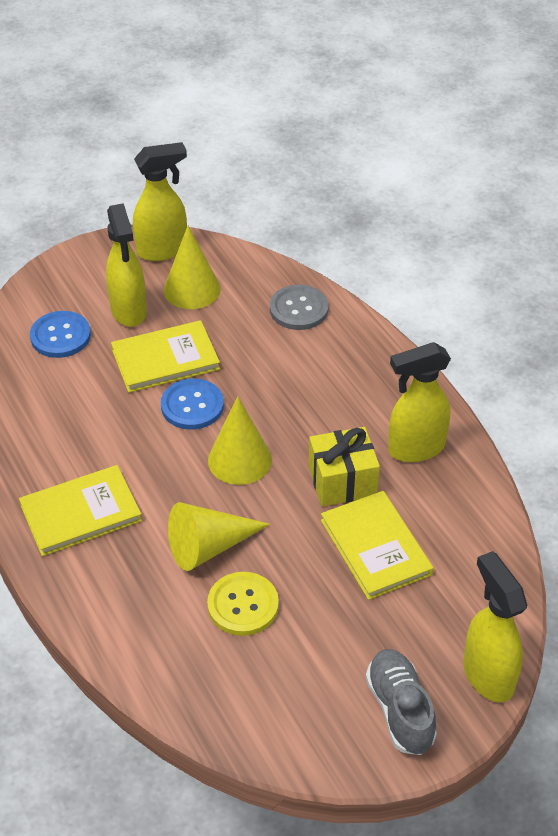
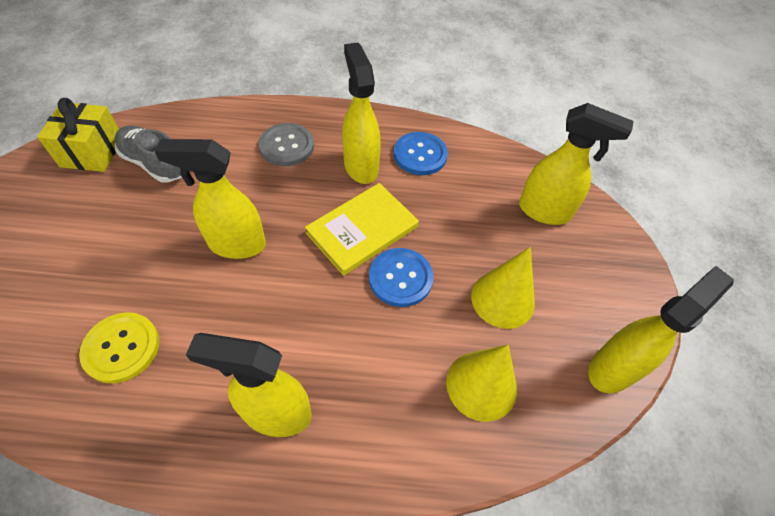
yellow book: [19,465,142,556] [111,320,220,393] [321,491,434,600] = 3 -> [305,183,419,276] = 1
yellow cone: [164,226,221,309] [168,502,270,571] [208,396,272,485] = 3 -> [446,345,517,422] [471,247,535,329] = 2
yellow spray bottle: [106,203,147,327] [133,142,187,261] [388,342,451,462] [463,551,527,703] = 4 -> [155,139,266,259] [186,333,312,437] [342,43,381,184] [519,103,634,225] [588,266,734,393] = 5

